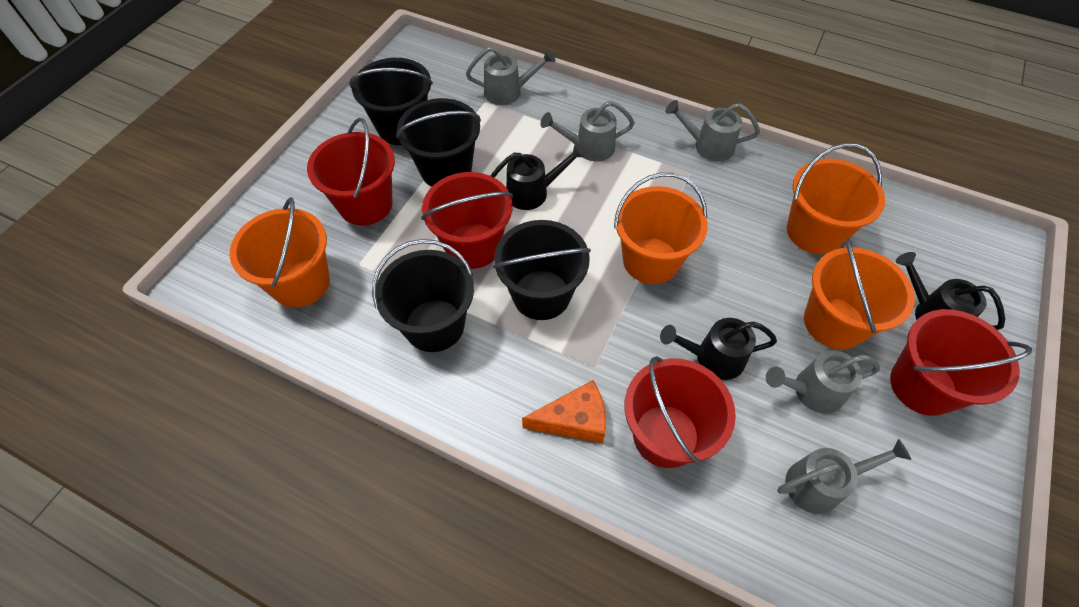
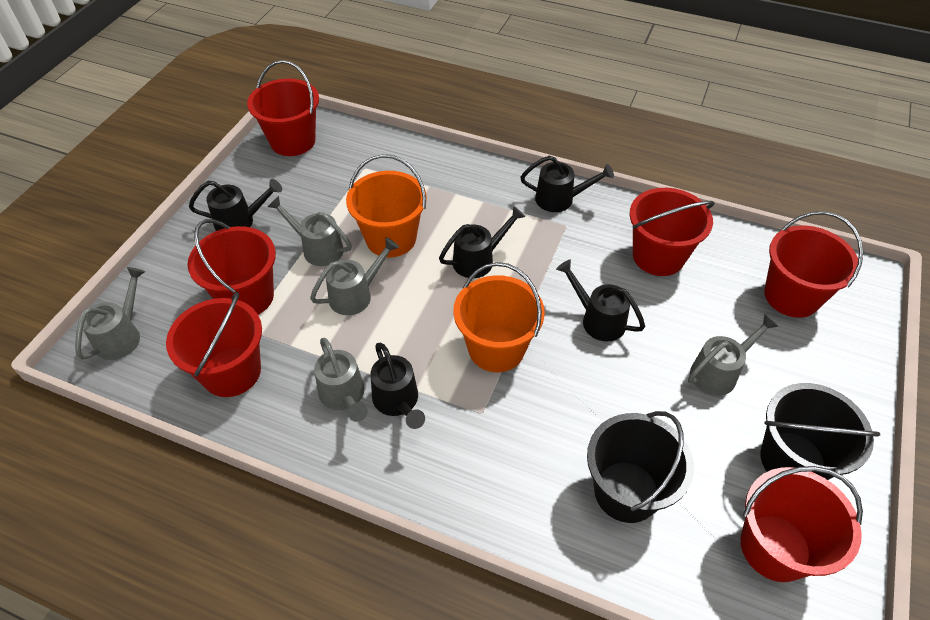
black bucket: [349,58,433,145] [372,239,474,352] [396,98,481,187] [493,220,591,320] = 4 -> [587,411,694,523] [760,383,880,480] = 2
black watering can: [490,143,586,210] [660,318,777,380] [896,252,1005,330] = 3 -> [189,179,282,231] [371,343,425,429] [439,206,525,278] [520,156,614,212] [556,260,645,342] = 5
orange bucket: [230,197,330,307] [614,173,708,284] [787,143,885,254] [804,239,915,350] = 4 -> [346,154,427,257] [453,262,545,372] = 2
orange cheese: [522,380,606,443] = 1 -> none = 0
red bucket: [307,118,395,226] [421,172,513,269] [625,356,736,468] [890,309,1032,416] = 4 -> [166,292,262,397] [188,219,276,315] [247,60,319,156] [630,188,715,276] [740,466,863,582] [764,211,863,318] = 6

